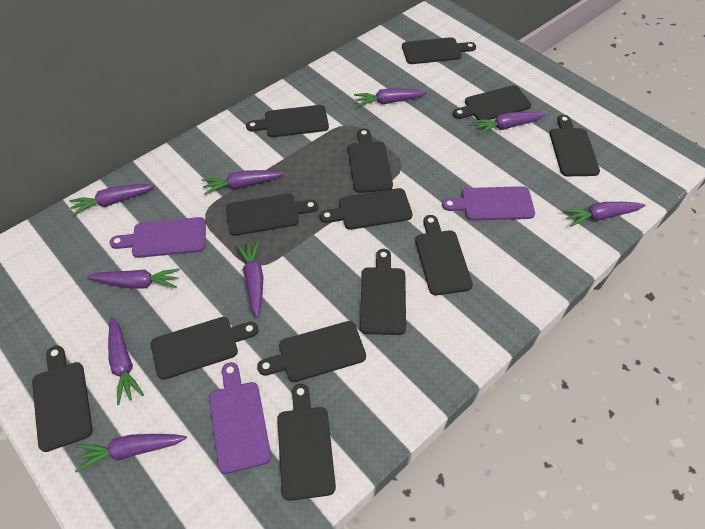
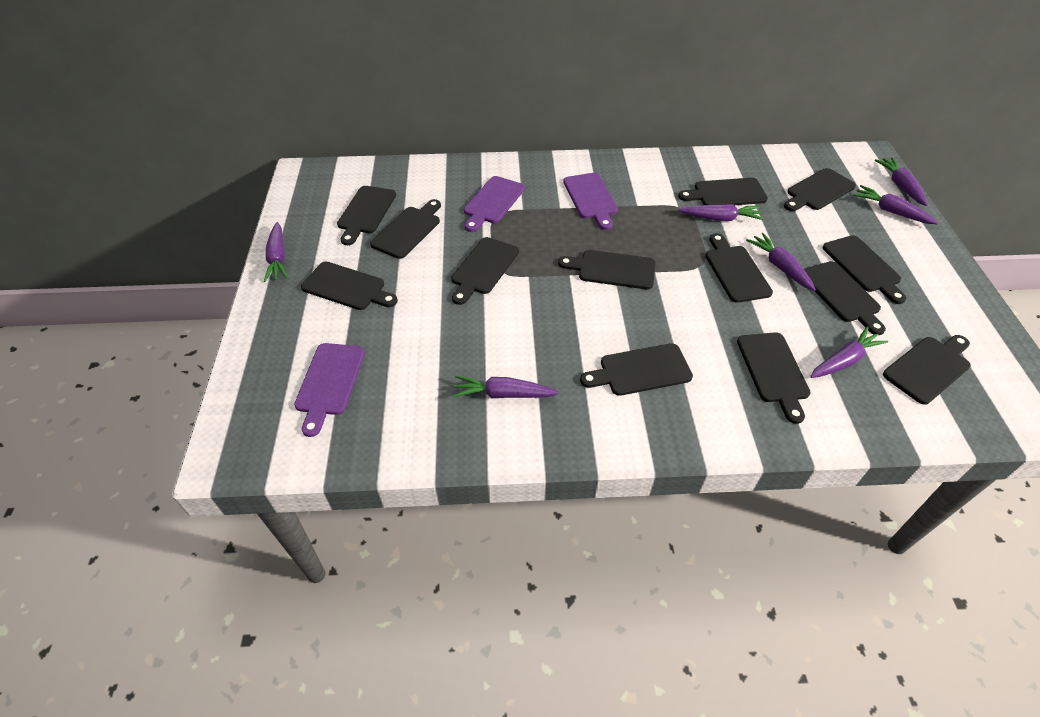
purple carrot: [69,184,155,216] [75,434,187,472] [87,268,180,289] [108,316,144,405] [202,170,284,195] [236,240,263,318] [354,88,427,107] [472,112,546,135] [562,202,645,227] = 9 -> [264,222,288,282] [453,375,559,398] [678,204,764,221] [746,233,816,291] [810,326,888,378] [853,185,938,224] [875,157,928,206] = 7

